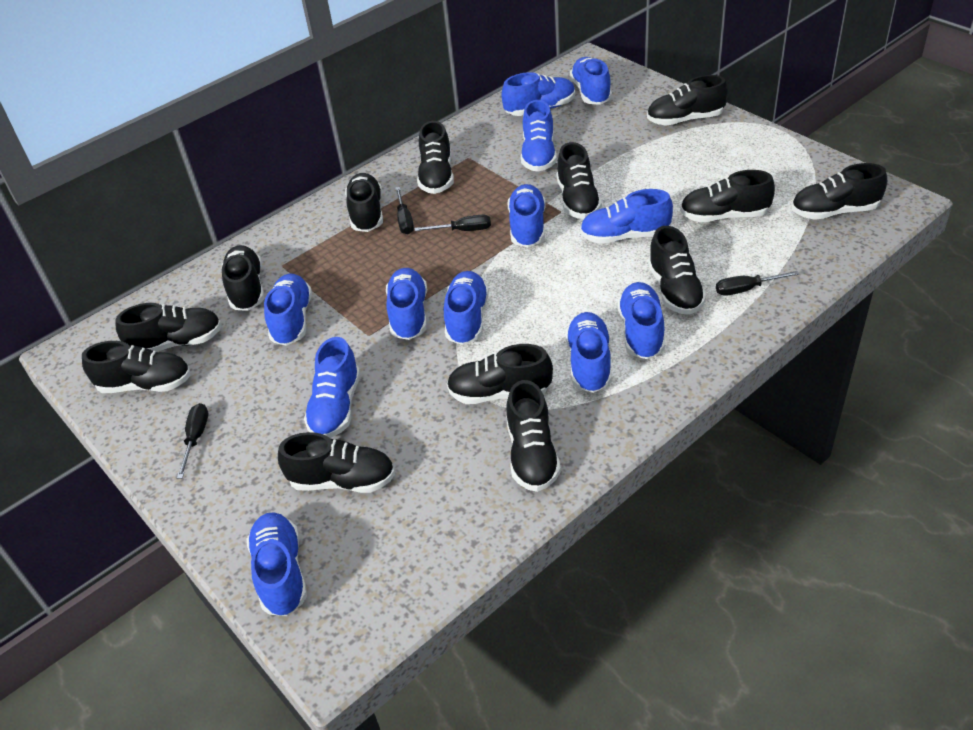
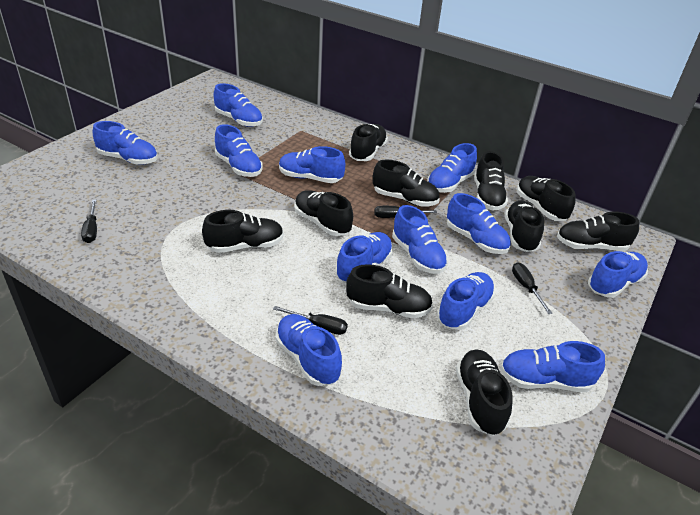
black shoe: [82,341,191,393] [116,303,222,352] [222,245,264,311] [278,432,395,493] [345,173,383,232] [417,121,454,194] [447,344,553,404] [506,380,561,492] [557,142,602,219] [647,75,728,126] [648,226,707,315] [680,170,775,222] [792,163,887,220] = 13 -> [202,210,284,253] [294,190,353,236] [346,264,433,319] [349,124,388,161] [373,159,440,207] [456,350,512,436] [474,151,508,210] [505,201,544,252] [517,176,576,221] [557,212,639,251] = 10

